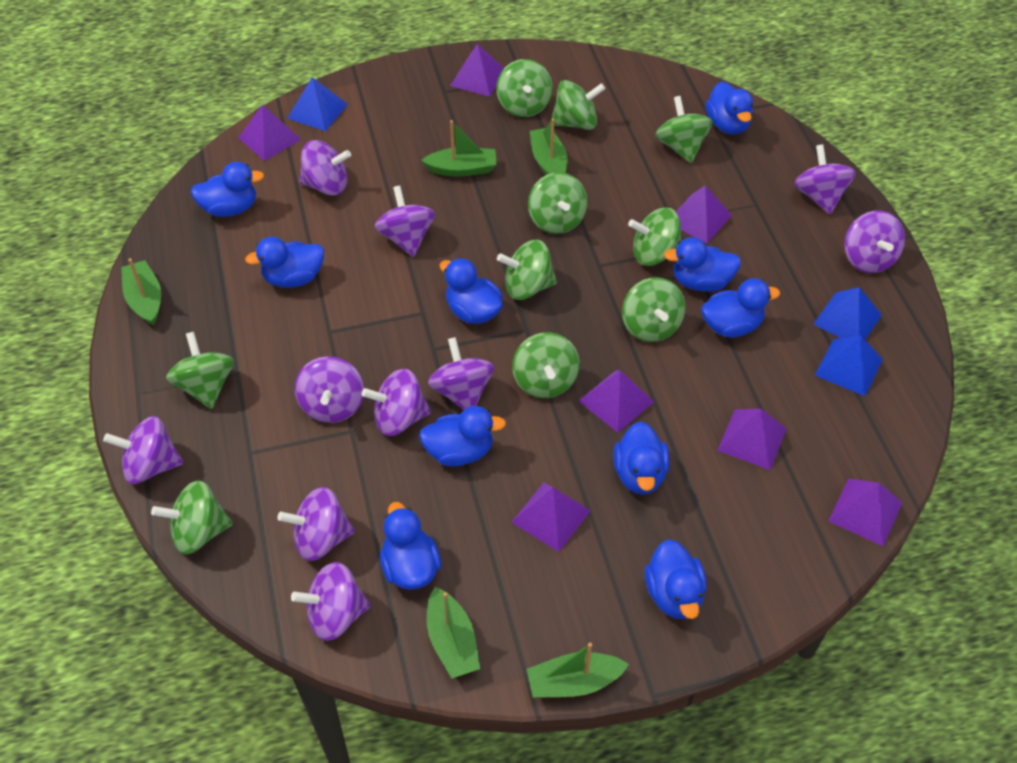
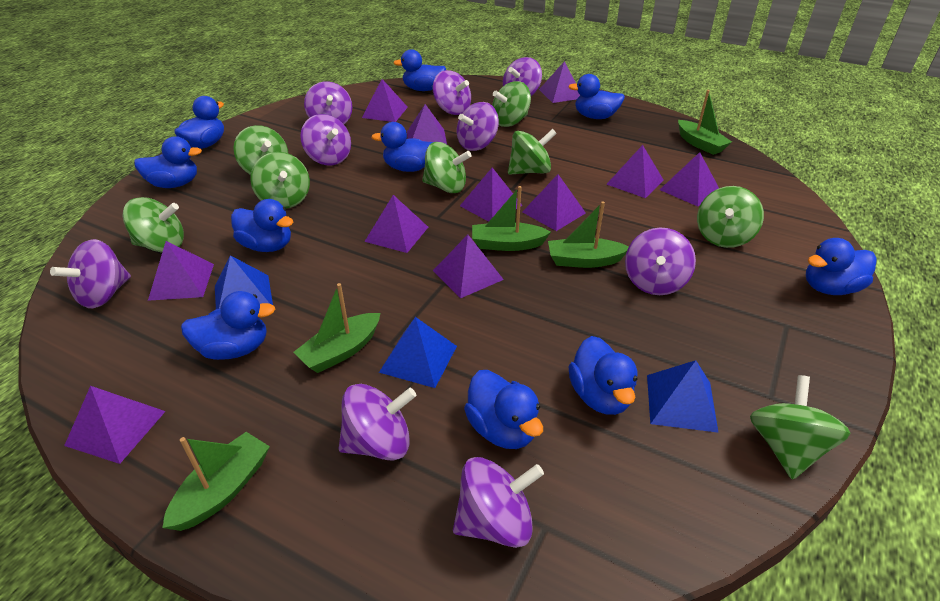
green spinning top: [151,480,233,554] [166,332,234,409] [496,59,553,117] [497,240,557,300] [512,332,580,398] [528,172,588,234] [552,80,605,130] [622,277,686,342] [628,207,682,266] [655,96,713,163] = 10 -> [123,197,184,252] [233,125,288,175] [250,152,310,209] [422,142,472,193] [492,81,531,127] [508,129,557,175] [697,186,764,248] [750,375,850,480] = 8
purple pyramid: [238,105,301,161] [450,44,504,97] [511,483,591,552] [579,370,654,433] [676,185,732,243] [717,409,787,470] [829,479,902,547] = 7 -> [64,386,166,464] [148,241,214,301] [362,79,408,122] [364,195,428,253] [407,104,447,144] [433,235,504,298] [460,168,523,222] [522,174,586,231] [539,61,580,103] [606,145,664,198] [660,152,719,207] = 11
purple spinning top: [103,416,183,484] [277,487,355,561] [291,562,371,641] [295,356,364,423] [299,140,351,196] [362,369,431,436] [375,186,435,257] [428,337,494,410] [794,144,856,214] [845,211,905,273] = 10 -> [50,239,131,308] [300,114,351,165] [304,81,352,124] [339,384,416,460] [433,70,471,115] [453,457,544,548] [457,102,499,151] [503,57,542,96] [625,228,696,295] = 9

